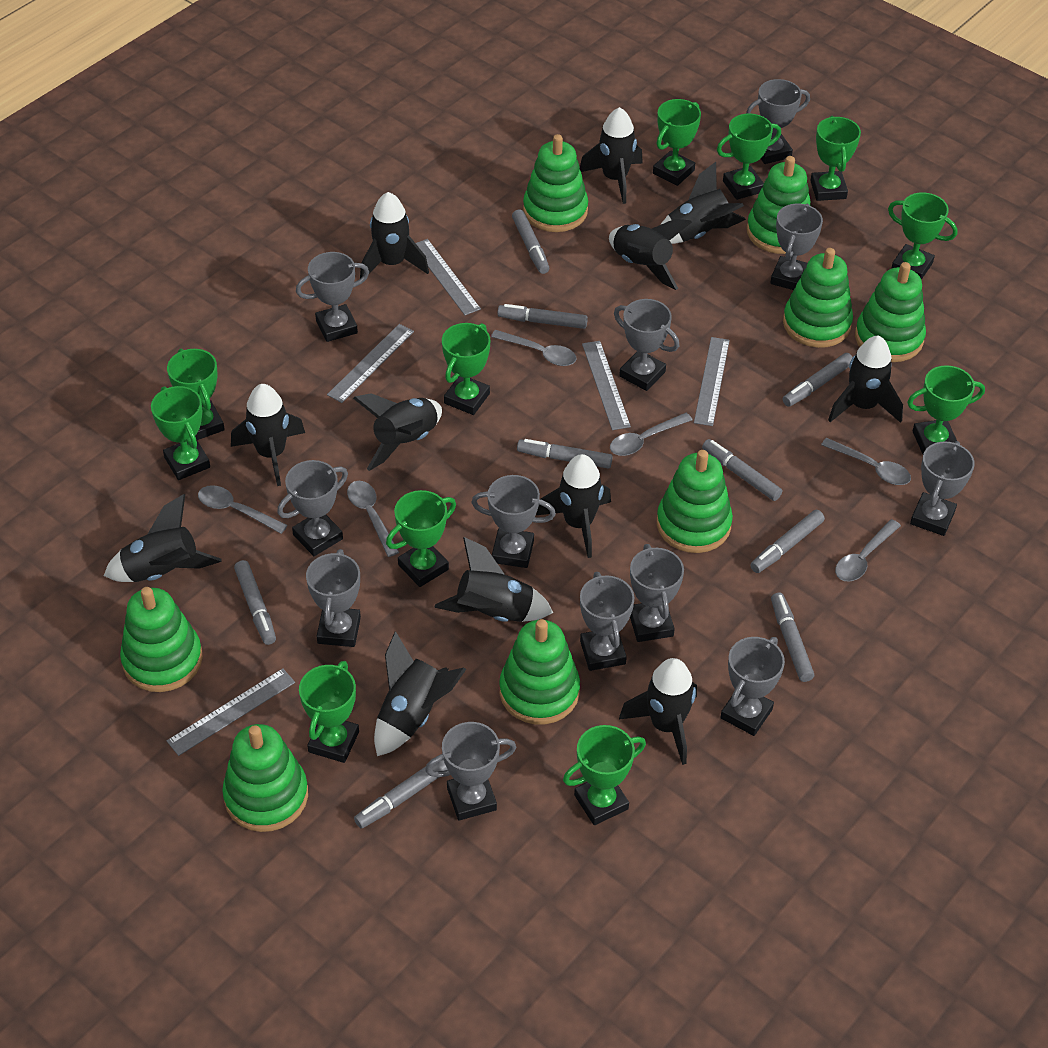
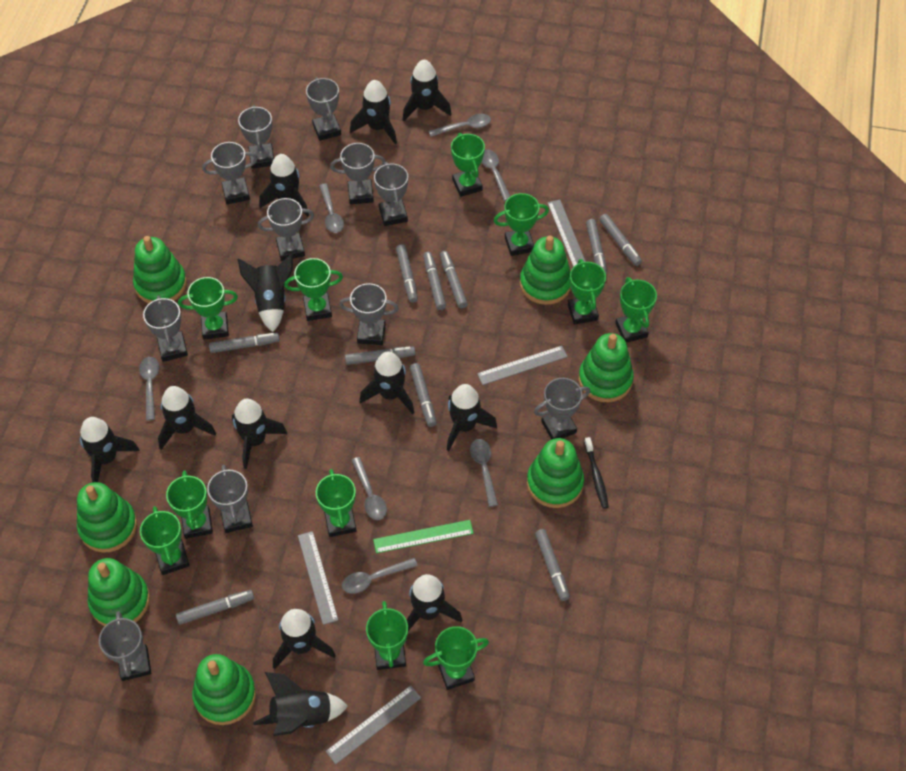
black toothbrush: none = 0 -> [584,437,609,509] = 1
green ruler: none = 0 -> [373,520,474,553] = 1
green stacking toy: [120,587,203,692] [222,724,308,832] [499,619,580,725] [523,134,588,232] [657,450,733,553] [747,156,811,254] [783,248,853,348] [855,262,926,362] = 8 -> [77,482,137,553] [88,558,150,626] [133,236,187,303] [192,654,256,725] [520,236,571,305] [527,438,584,508] [579,333,634,402] = 7
grey marker: [234,560,276,645] [354,760,448,828] [498,304,588,329] [512,209,549,274] [517,439,613,469] [702,439,782,501] [750,510,825,573] [771,593,814,682] [783,353,853,407] = 9 -> [176,590,254,625] [209,333,280,353] [345,347,415,365] [396,244,418,303] [410,363,437,427] [423,252,446,310] [440,251,468,308] [535,529,570,601] [586,219,607,274] [599,214,642,266] = 10
grey ruler: [167,668,295,756] [327,324,414,403] [416,239,481,315] [582,341,631,430] [694,337,730,426] = 5 -> [298,531,338,625] [326,685,421,764] [477,346,568,385] [547,200,586,267] = 4
grey spoon: [198,485,288,534] [347,481,399,557] [491,330,577,366] [610,413,692,456] [821,438,911,485] [835,519,901,582] = 6 -> [139,357,159,421] [319,183,344,233] [342,558,418,594] [352,457,387,520] [429,114,491,137] [470,439,498,507] [482,150,510,201] = 7
grey trophy: [277,460,348,556] [296,252,369,342] [306,549,361,647] [425,722,516,821] [471,475,556,568] [580,572,635,671] [614,299,679,391] [630,544,684,642] [720,637,785,736] [746,79,810,164] [770,203,823,290] [910,441,975,536] = 12 -> [99,611,151,681] [143,296,188,362] [202,142,258,204] [207,465,253,533] [238,105,274,169] [258,198,314,261] [306,77,341,141] [330,143,386,204] [339,283,399,345] [374,162,408,226] [534,378,590,440] = 11

